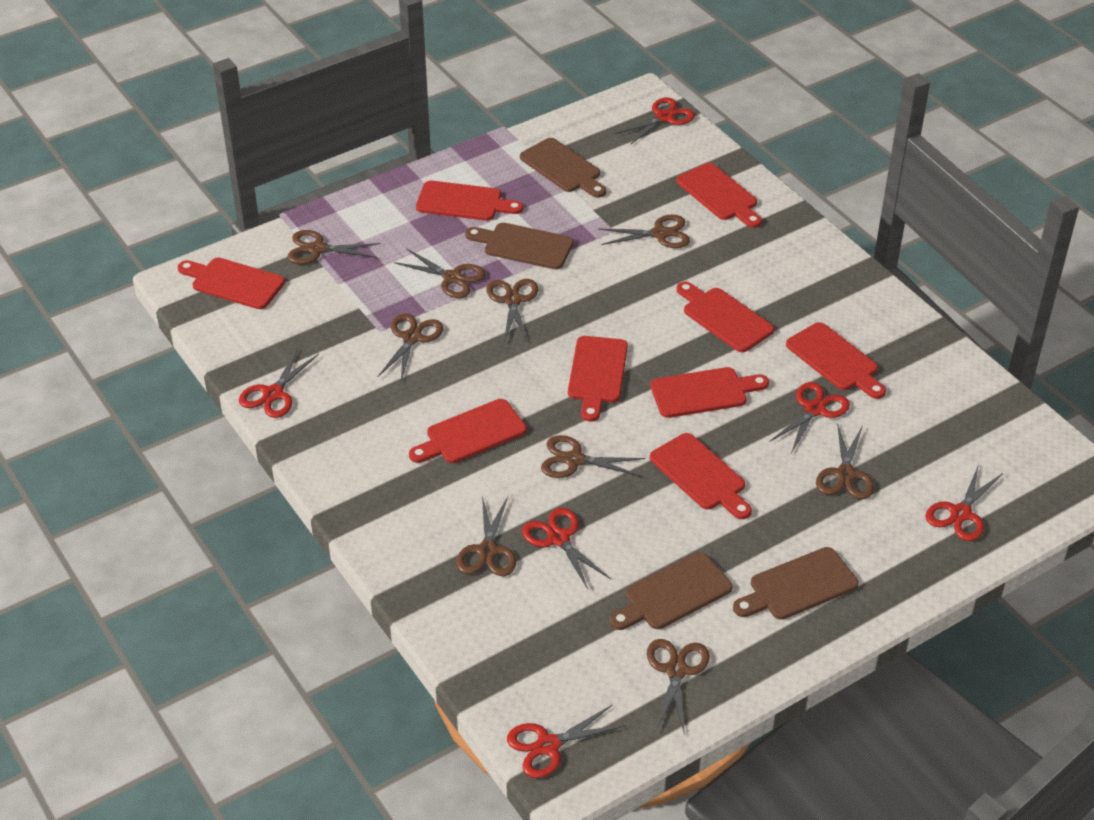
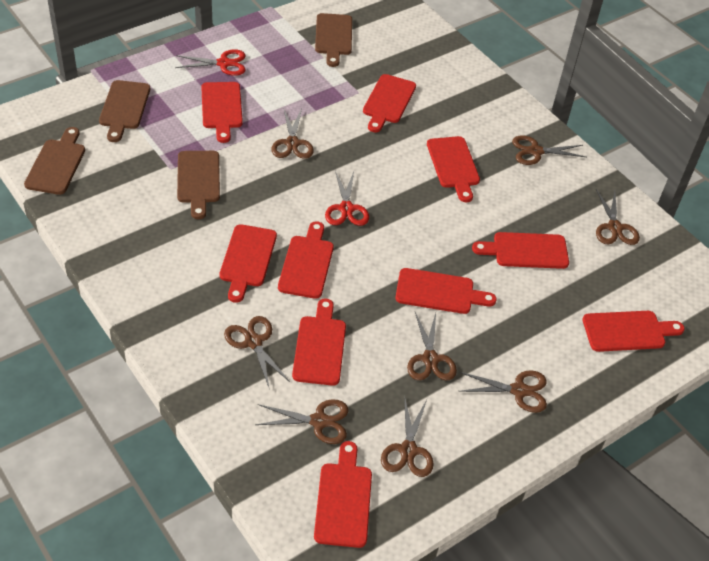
brown scissors: [287,230,380,264] [378,313,443,381] [394,249,486,298] [456,496,516,576] [486,279,538,342] [541,435,645,478] [598,215,690,248] [647,639,710,735] [816,423,874,499] = 9 -> [224,316,290,387] [256,399,348,444] [272,109,314,159] [381,395,434,477] [407,312,457,380] [458,370,547,413] [512,136,586,165] [596,189,640,245] = 8
red cutting board: [178,258,285,309] [409,399,527,463] [416,181,523,221] [568,336,628,422] [650,367,769,418] [650,433,752,519] [676,281,774,352] [677,163,762,228] [786,322,886,399] = 9 -> [201,82,243,143] [220,224,277,303] [278,221,334,299] [292,299,346,386] [314,441,372,548] [363,74,416,133] [395,268,497,314] [427,136,480,202] [472,232,569,269] [582,311,685,352] = 10
red scissors: [239,348,319,418] [507,704,626,778] [522,508,611,589] [616,97,695,145] [769,382,850,453] [926,464,1003,541] = 6 -> [175,49,245,76] [325,171,369,226] = 2

